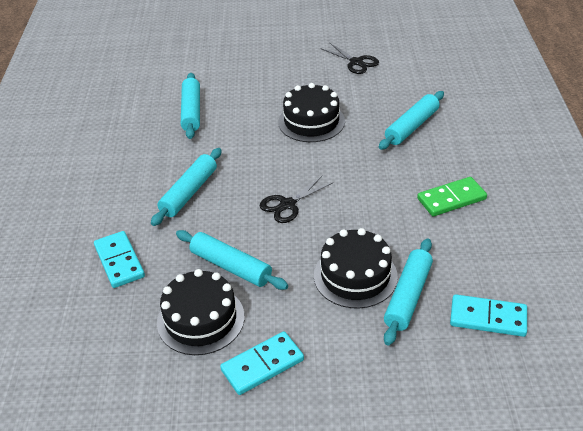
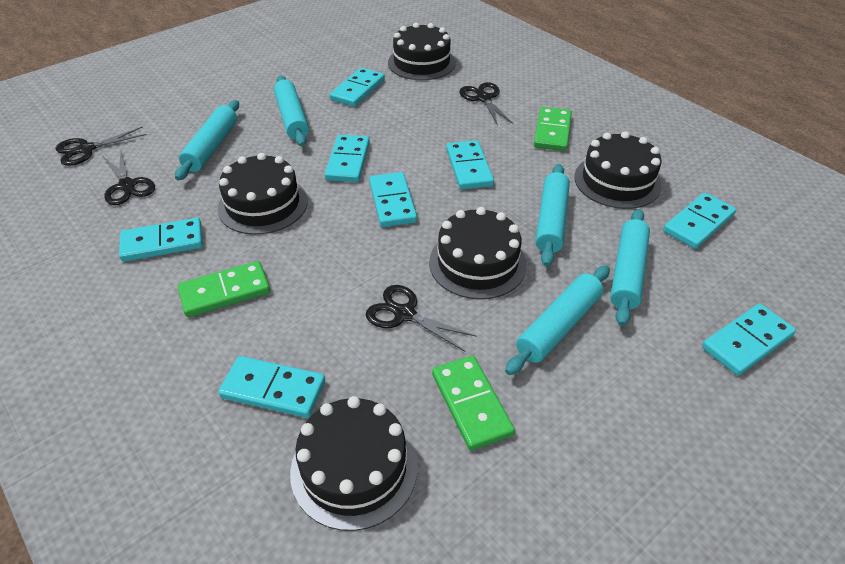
black cake: [157,269,245,355] [278,83,345,142] [314,228,398,309] = 3 -> [218,153,308,235] [290,396,418,531] [388,22,456,80] [429,207,526,299] [574,132,662,209] = 5
black scissors: [259,176,334,223] [320,43,379,74] = 2 -> [56,127,147,166] [104,152,155,205] [366,285,477,352] [459,82,514,126] = 4
green domino: [417,177,487,216] = 1 -> [178,261,270,317] [432,356,515,451] [534,107,572,151] = 3
turquoise domino: [94,231,145,288] [220,331,304,395] [450,294,527,337] = 3 -> [119,218,203,262] [218,356,325,418] [325,135,370,182] [330,68,385,107] [369,172,417,227] [446,140,494,190] [663,193,736,249] [702,304,796,376] = 8

